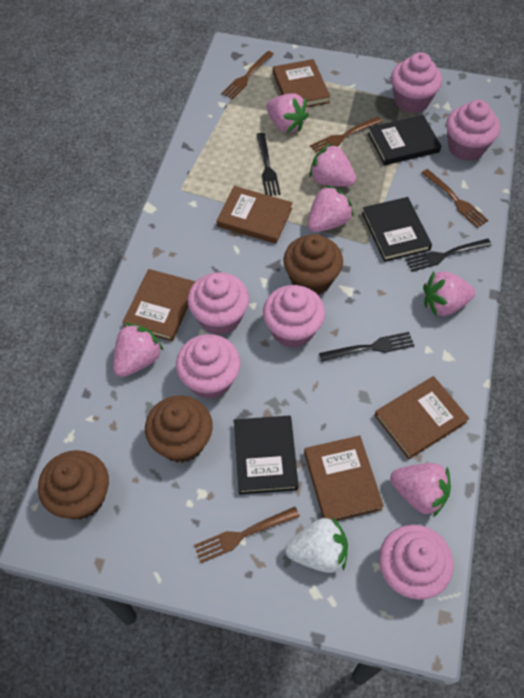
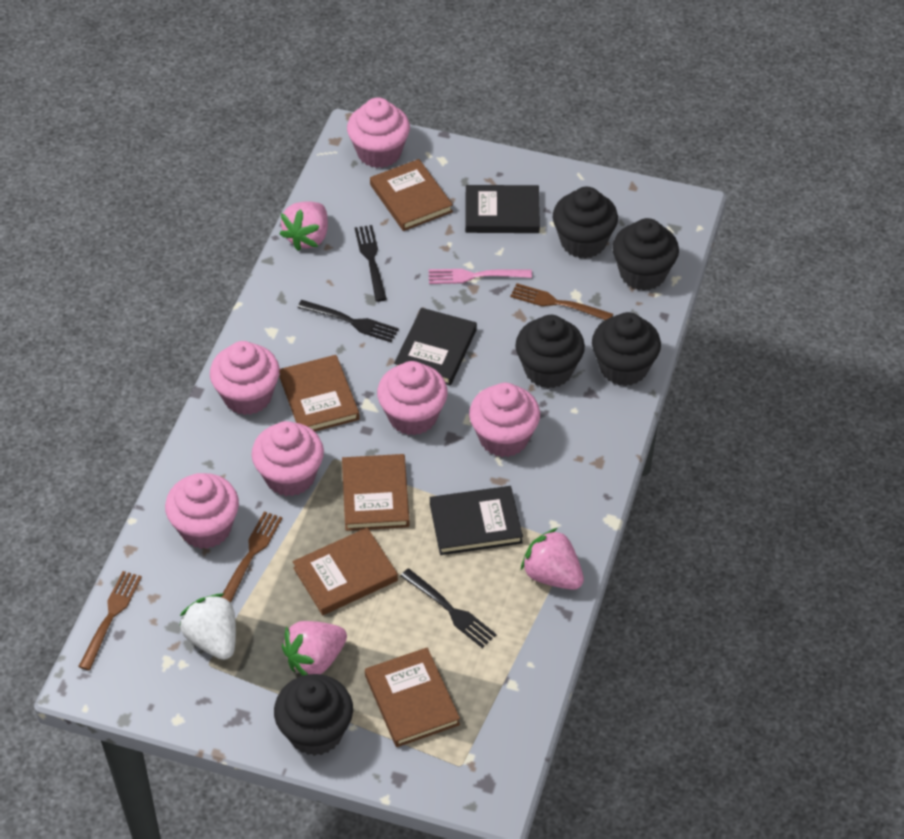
black cupcake: none = 0 -> [274,674,353,756] [515,315,585,388] [553,187,618,259] [592,312,661,386] [612,218,679,291] = 5
brown cupcake: [38,450,109,520] [145,395,213,463] [283,234,343,295] = 3 -> none = 0
brown fork: [194,507,300,563] [221,51,274,100] [310,116,382,153] [422,169,489,228] = 4 -> [78,571,142,670] [221,511,282,603] [510,283,613,320] = 3
pink fork: none = 0 -> [429,269,532,284] = 1
pink strawberry: [113,323,164,377] [266,93,309,133] [308,185,354,232] [309,143,356,187] [390,463,451,517] [423,271,475,317] = 6 -> [280,201,328,251] [282,621,347,676] [521,528,584,590] = 3

